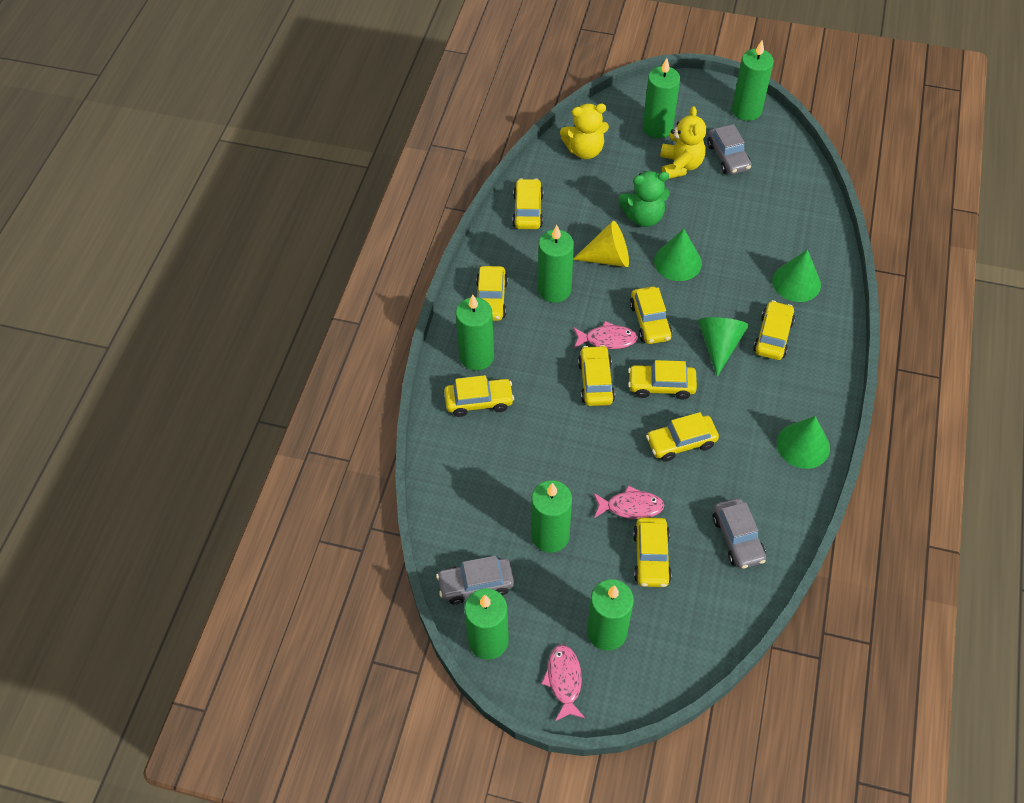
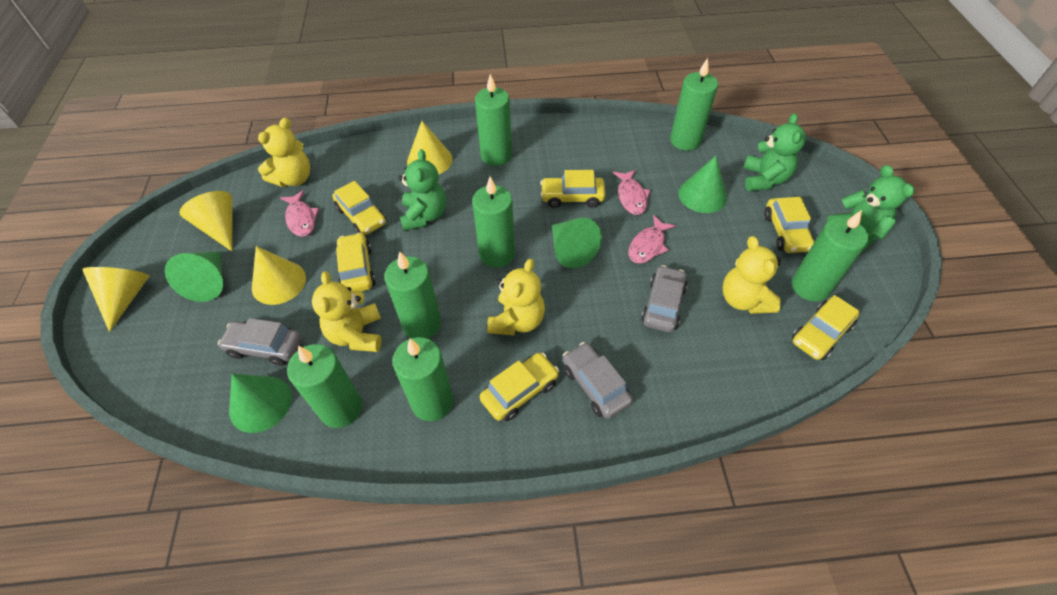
green teddy bear: [619,171,670,227] = 1 -> [398,149,446,231] [743,113,806,191] [827,165,915,252] = 3
yellow car: [444,375,514,417] [476,266,508,321] [512,178,543,229] [578,345,615,406] [628,360,697,400] [630,287,672,344] [633,517,672,587] [646,412,719,462] [753,300,795,360] = 9 -> [332,181,386,235] [335,232,376,291] [480,353,559,421] [540,170,606,208] [764,197,814,253] [792,295,860,360] = 6
yellow cone: [573,221,629,267] = 1 -> [82,267,149,332] [179,191,232,251] [252,246,306,305] [407,121,453,175] = 4
yellow teddy bear: [560,104,609,159] [660,106,706,179] = 2 -> [258,118,311,187] [312,271,382,352] [487,259,545,335] [723,236,781,314] = 4

